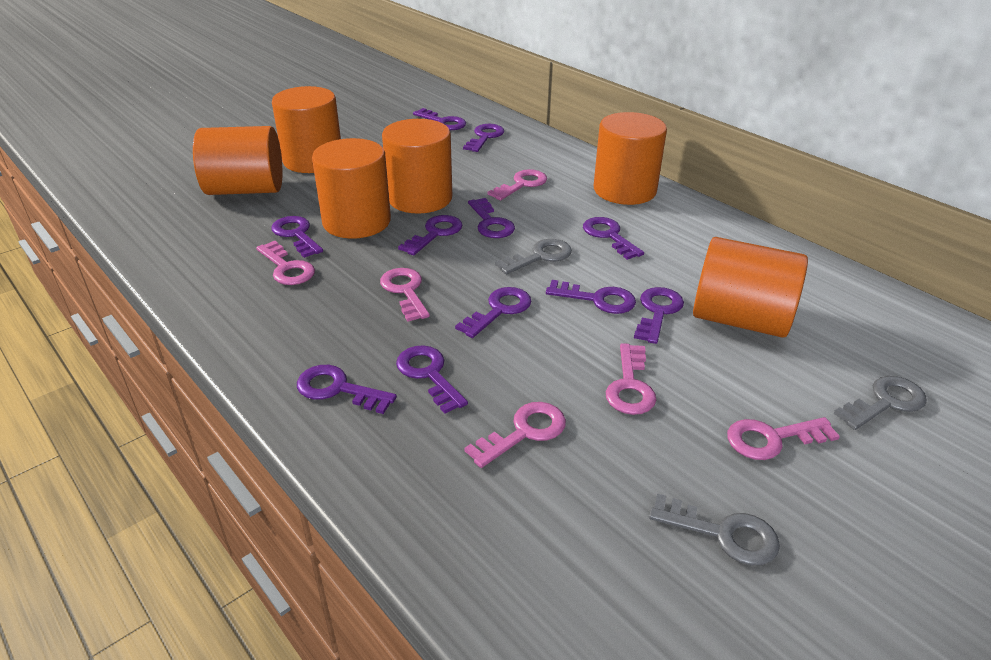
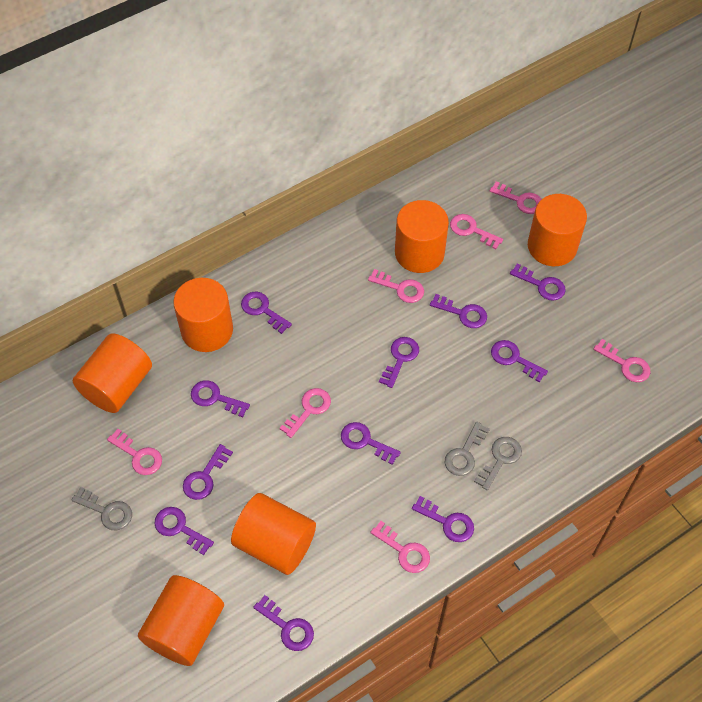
pink key: [256,241,315,285] [380,268,430,322] [464,402,566,468] [488,169,547,200] [606,343,656,415] [727,417,840,460] = 6 -> [107,429,162,475] [280,388,331,438] [368,269,424,303] [370,521,430,573] [450,214,503,249] [490,181,542,214] [593,339,651,382] = 7

